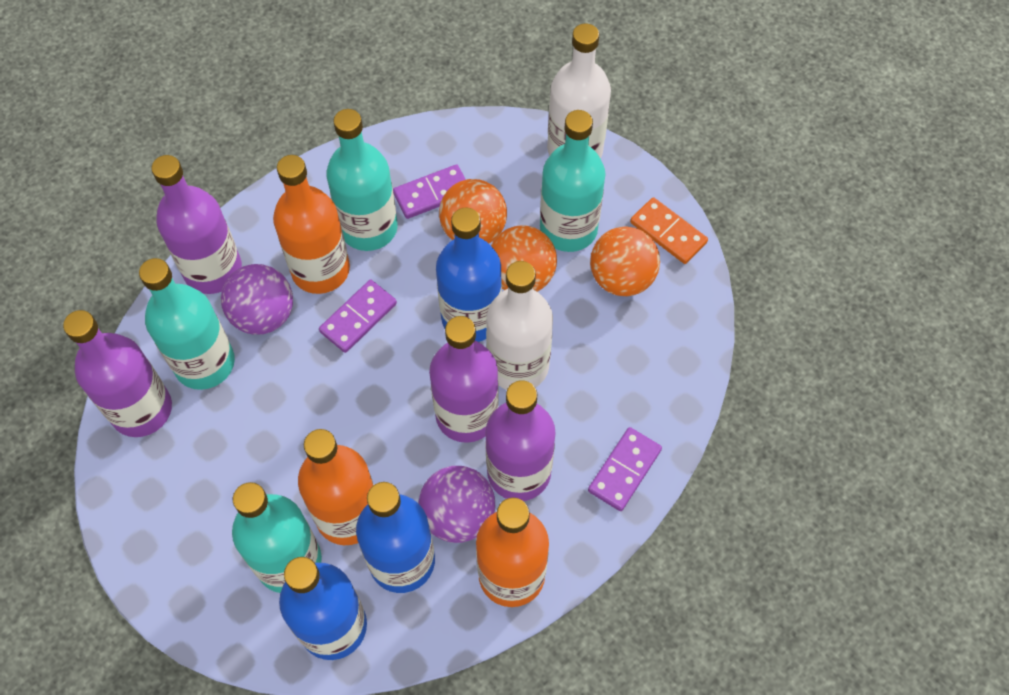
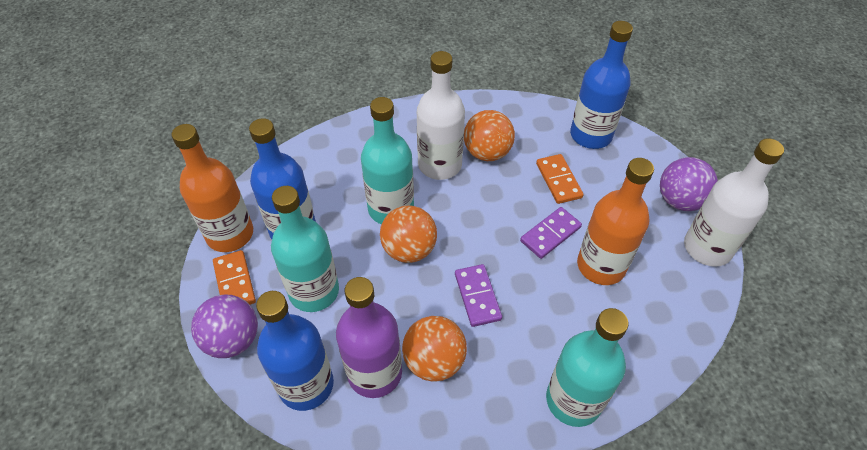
orange bottle: [273,155,350,294] [298,429,374,545] [476,497,549,607] = 3 -> [171,124,253,252] [577,158,654,285] = 2
orange domino: [630,197,708,264] = 1 -> [213,250,256,305] [536,154,584,204] = 2
purple bottle: [63,310,172,437] [151,155,242,294] [429,316,499,443] [485,380,556,501] = 4 -> [336,277,402,398] = 1
purple domino: [319,280,397,353] [393,164,466,219] [588,427,662,511] = 3 -> [455,264,502,327] [520,207,582,259] = 2
turquoise bottle: [139,258,235,390] [232,482,322,593] [326,109,398,251] [540,110,605,252] = 4 -> [271,186,339,312] [361,97,414,224] [546,308,629,427] = 3

